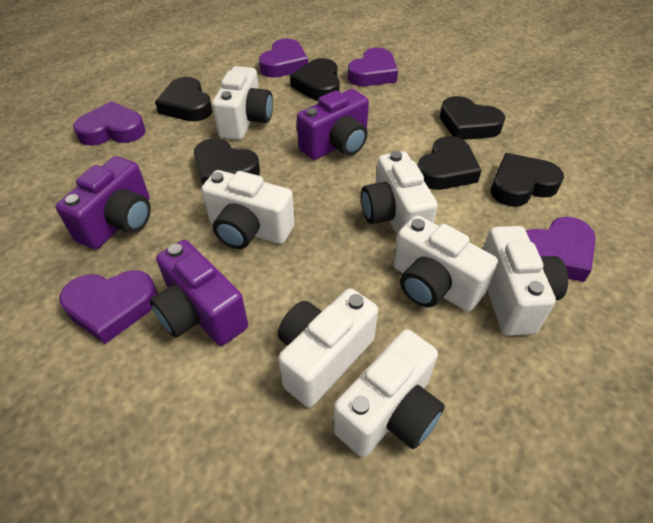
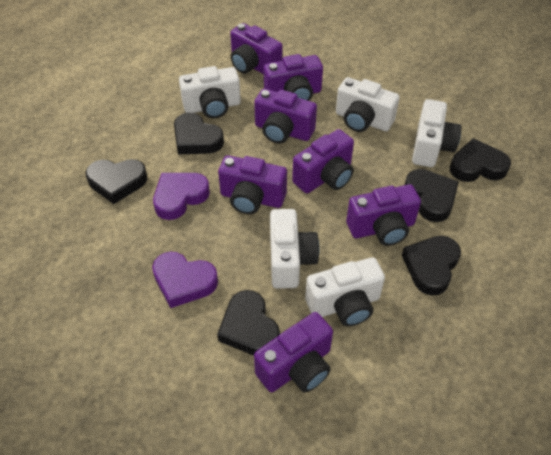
purple camera: [55,156,151,249] [150,240,248,346] [297,89,369,160] = 3 -> [218,155,287,214] [230,23,283,74] [254,89,317,144] [254,312,333,393] [264,54,323,101] [292,129,354,193] [346,184,421,246] = 7
purple heart: [60,270,158,344] [73,101,145,146] [259,38,308,77] [348,48,398,86] [526,217,596,282] = 5 -> [152,252,218,308] [153,173,210,220] = 2
white camera: [201,170,295,249] [212,66,273,140] [278,288,378,407] [333,329,445,457] [361,151,438,236] [393,215,498,311] [483,226,568,336] = 7 -> [179,66,241,118] [270,209,319,289] [305,257,385,326] [336,77,400,132] [412,99,462,167] = 5

